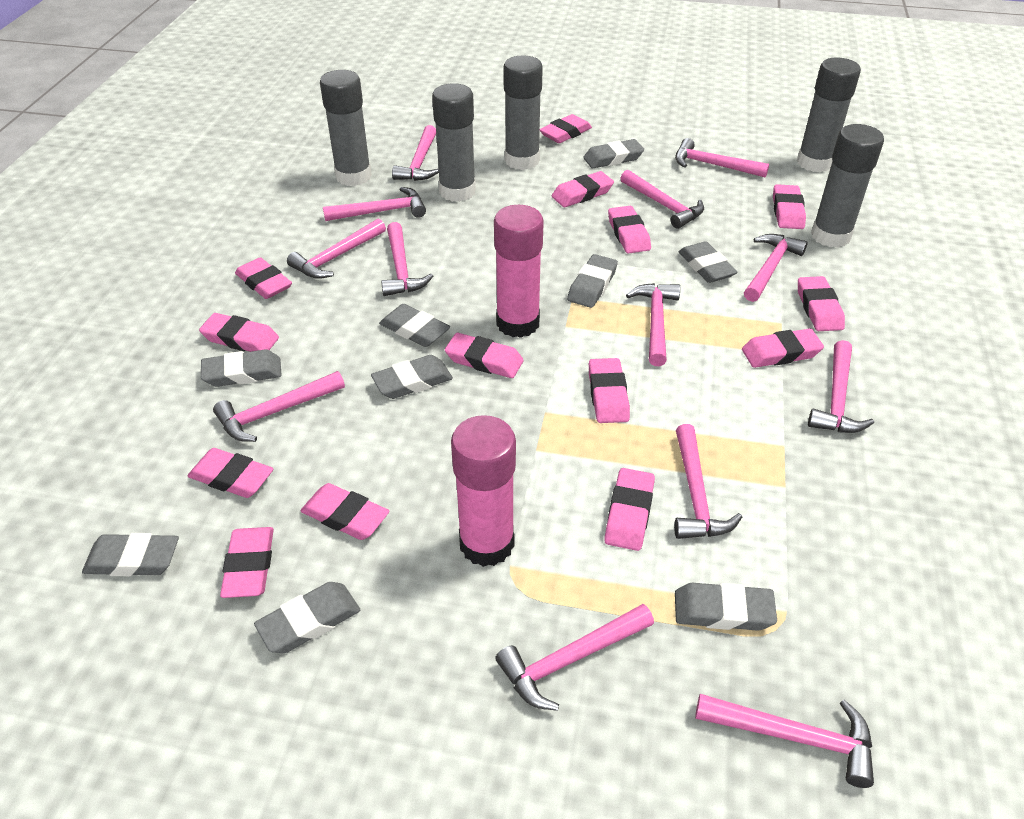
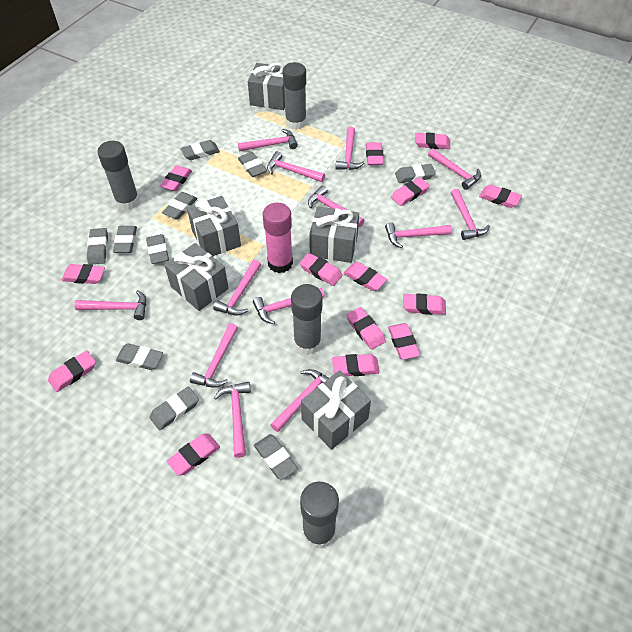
grey eraser: [82,533,179,576] [201,349,282,387] [254,582,360,653] [371,355,453,399] [379,304,450,347] [567,254,618,308] [583,139,644,168] [675,583,777,631] [679,241,738,283] = 9 -> [87,228,108,265] [113,226,137,253] [116,343,163,370] [146,234,169,264] [149,387,199,431] [162,192,198,219] [180,140,220,160] [238,152,267,177] [254,434,298,480] [395,164,435,183] = 10
grey gift: none = 0 -> [164,243,229,311] [187,196,241,257] [248,62,285,110] [301,370,371,450] [309,206,359,263] = 5
grey glue stick: [320,70,372,186] [432,83,476,202] [503,55,543,170] [797,57,861,172] [811,124,884,248] = 5 -> [98,141,140,210] [283,62,307,130] [291,284,322,355] [300,482,339,549] = 4
pink glue stick: [451,415,516,567] [494,205,544,338] = 2 -> [263,203,293,273] = 1

